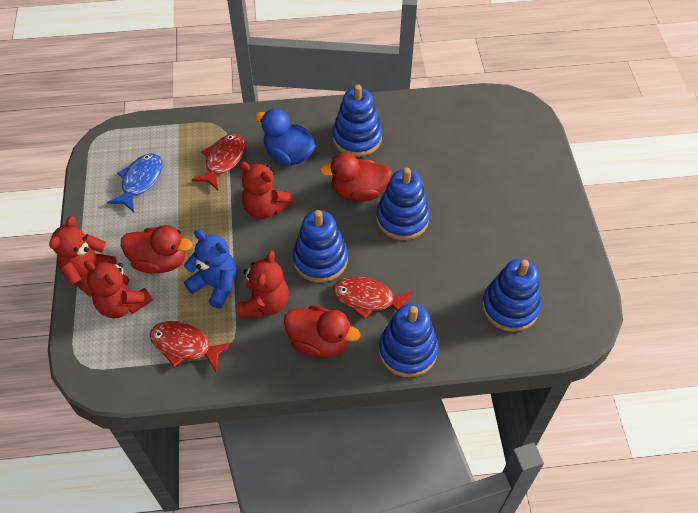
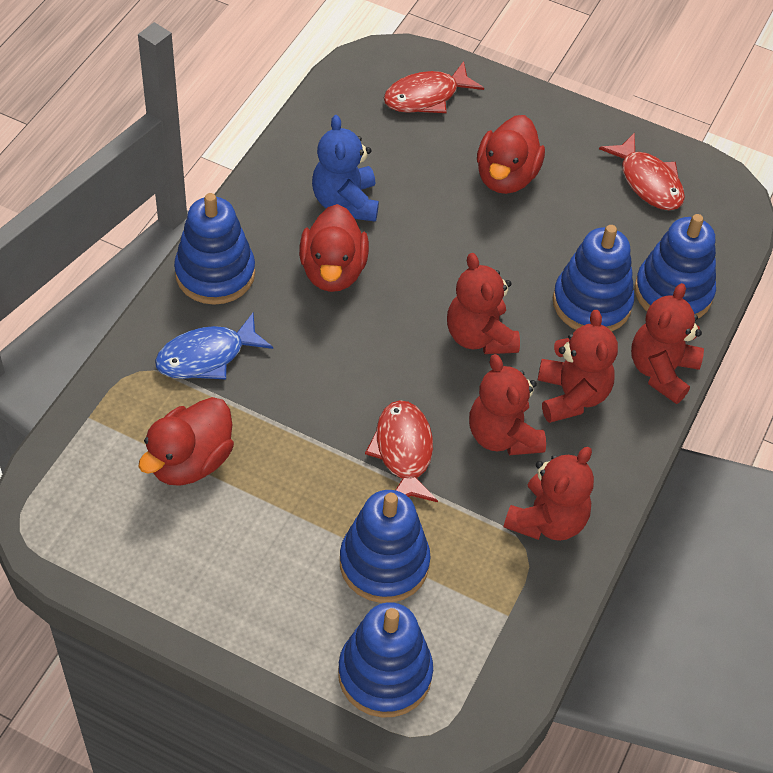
blue duck: [255,109,315,165] = 1 -> none = 0
red teddy bear: [49,216,117,297] [84,260,153,319] [238,251,289,318] [239,161,294,219] = 4 -> [447,253,520,354] [469,354,546,455] [504,447,594,541] [538,310,618,423] [631,283,704,404] = 5

